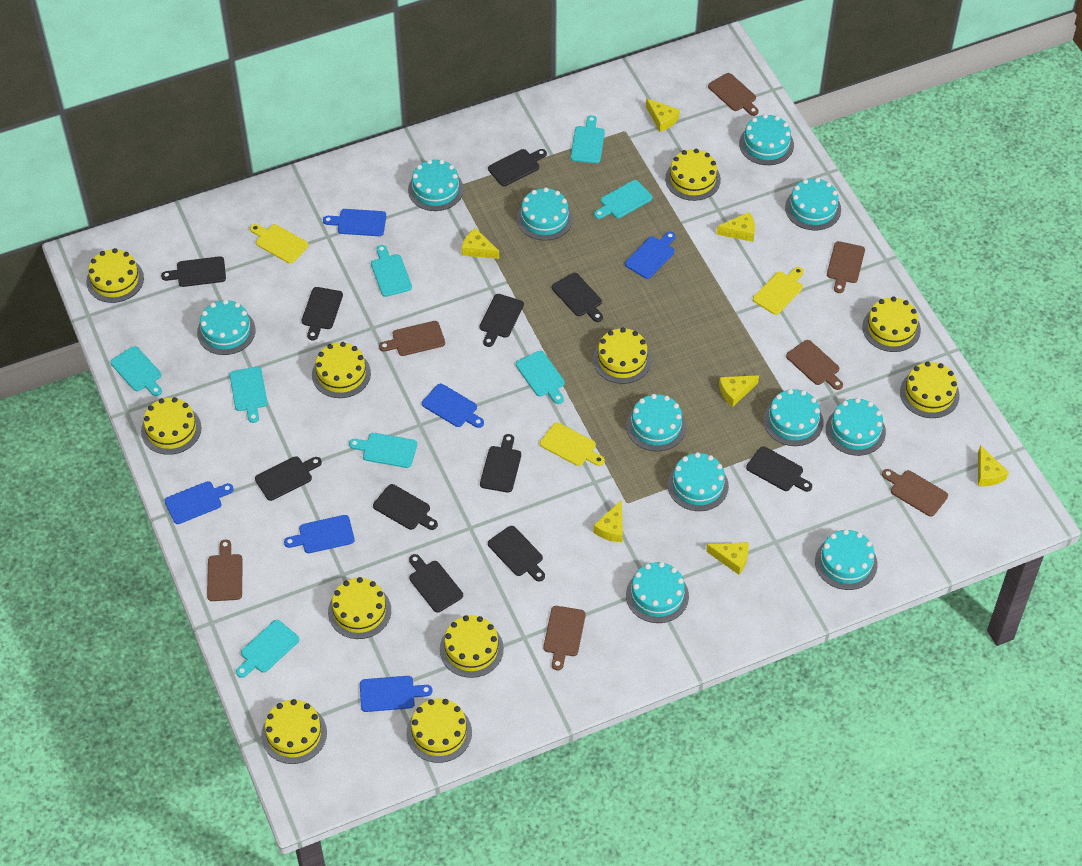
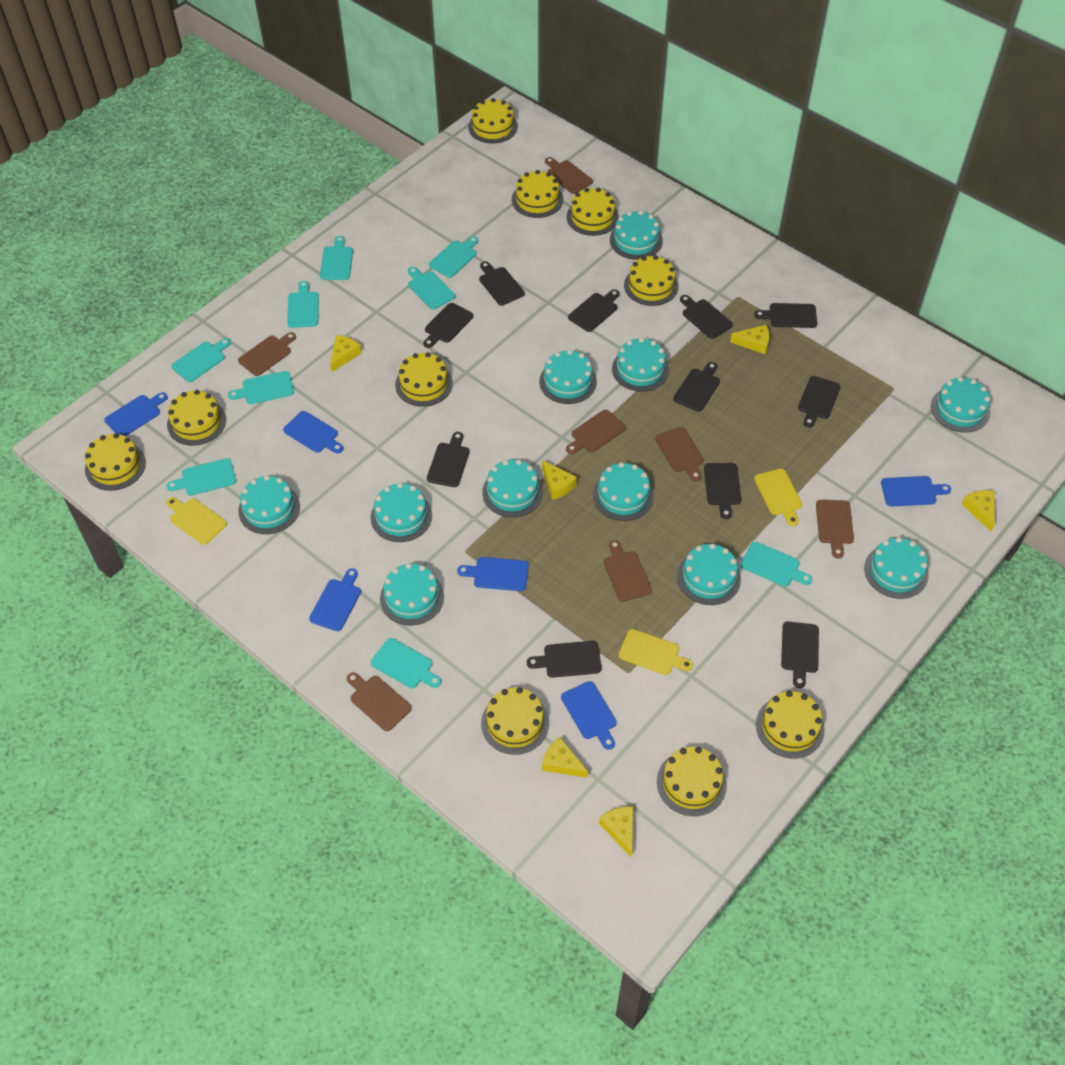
turquoise cutting board: [110,346,162,396] [230,367,268,423] [236,620,299,678] [349,433,417,468] [371,245,412,297] [516,351,565,404] [570,115,605,163] [594,180,652,219] = 8 -> [167,458,236,495] [171,338,231,382] [228,371,294,404] [287,281,319,328] [320,236,353,280] [371,638,441,688] [408,267,455,310] [429,236,478,278] [741,542,812,586] = 9
yellow cake: [86,248,144,303] [141,397,201,455] [261,699,327,764] [312,342,371,398] [328,577,391,639] [407,699,472,763] [440,615,504,678] [593,328,652,384] [665,149,721,201] [862,297,921,352] [900,361,960,418] = 11 -> [85,433,146,491] [167,390,226,446] [395,352,453,407] [468,98,518,143] [481,687,549,755] [512,170,564,218] [567,188,619,236] [624,255,679,306] [657,747,727,816] [756,691,825,759] = 10
yellow cheese: [461,228,499,259] [593,500,623,542] [646,98,680,132] [706,542,749,575] [716,212,755,242] [719,375,759,407] [978,445,1009,486] = 7 -> [330,335,362,372] [542,460,577,500] [542,737,588,778] [599,806,633,858] [730,325,770,354] [962,490,995,531] = 6

